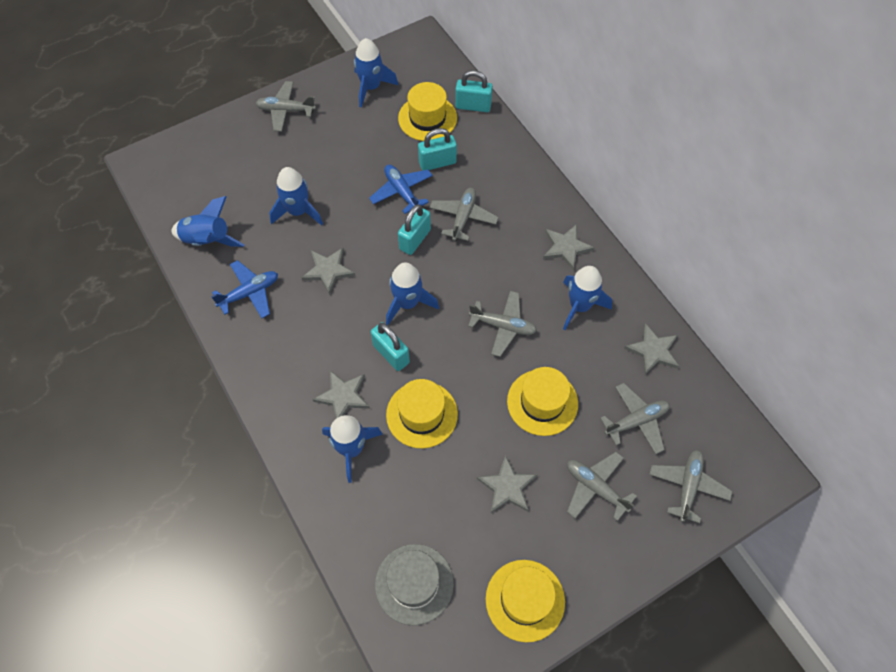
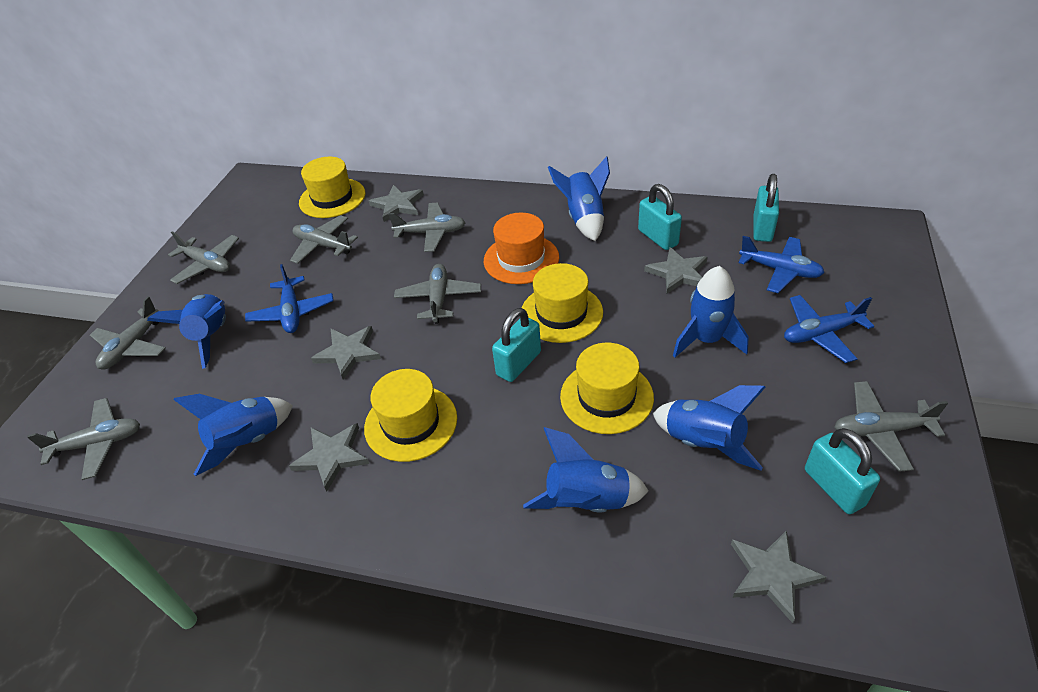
blue plane: [211,260,278,318] [369,165,433,214] = 2 -> [245,264,334,333] [738,236,825,293] [784,295,874,363] = 3
grey hat: [375,544,454,625] = 1 -> none = 0
grey plane: [256,81,316,132] [429,188,498,241] [468,291,537,357] [567,452,637,521] [600,383,670,454] [649,450,732,523] = 6 -> [27,398,140,480] [90,296,166,370] [168,231,239,284] [290,215,358,264] [388,202,466,252] [394,264,481,324] [834,381,948,472] = 7
orange hat: none = 0 -> [484,213,559,284] = 1

